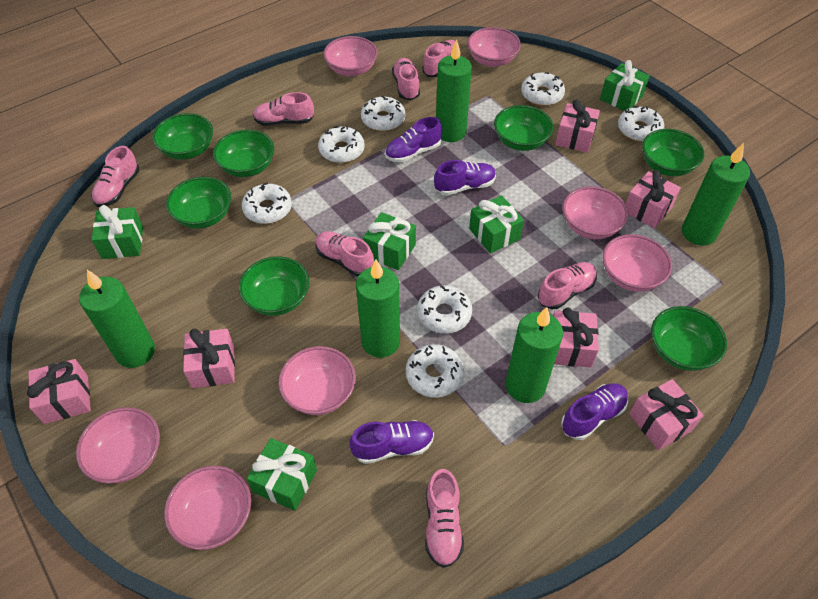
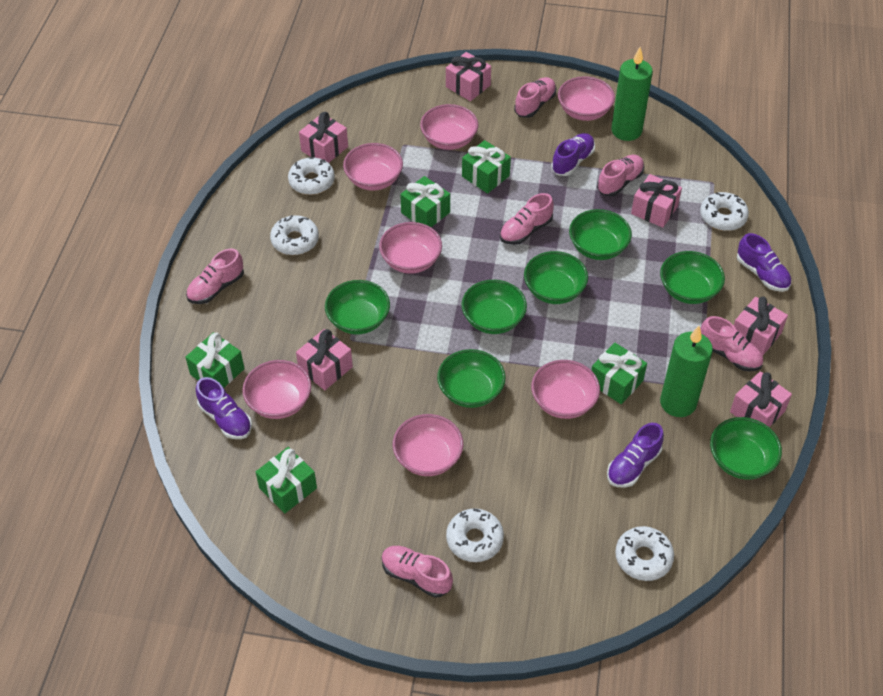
green candle: [79,270,155,368] [356,259,400,358] [436,39,472,142] [506,307,563,403] [682,143,750,246] = 5 -> [611,47,653,141] [660,326,713,417] = 2
pink shoe: [92,146,140,207] [253,92,314,126] [315,231,374,277] [392,58,420,100] [422,40,459,77] [425,469,464,568] [538,262,597,309] = 7 -> [186,248,244,304] [381,546,453,598] [500,193,554,245] [514,77,556,118] [597,155,644,196] [700,316,763,371] = 6
white donut: [242,183,292,224] [318,126,365,163] [361,95,405,131] [406,344,464,398] [417,285,472,334] [521,72,565,106] [618,106,664,142] = 7 -> [270,215,319,255] [288,157,335,195] [446,508,504,562] [615,526,674,581] [700,192,749,231] = 5

